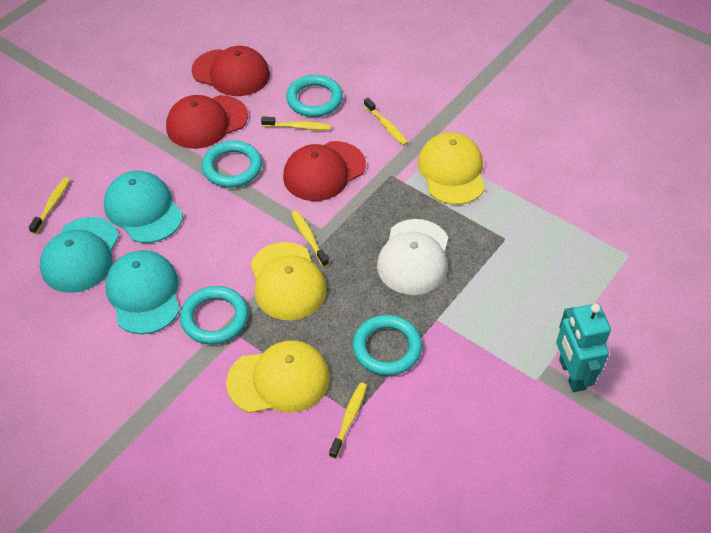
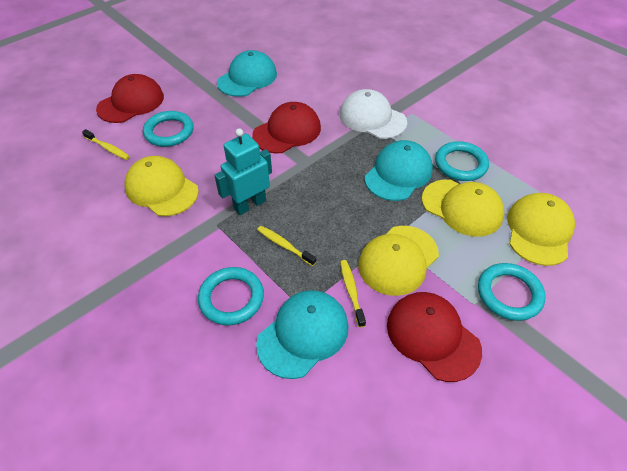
yellow cap: [226,340,330,413] [250,242,327,320] [418,132,485,205] = 3 -> [124,156,199,216] [358,226,439,296] [422,180,504,237] [507,193,575,266] = 4
yellow toothbrush: [29,177,70,234] [261,116,331,130] [291,210,329,267] [329,382,367,459] [364,98,408,146] = 5 -> [82,129,130,160] [257,226,316,266] [340,260,366,328] = 3

